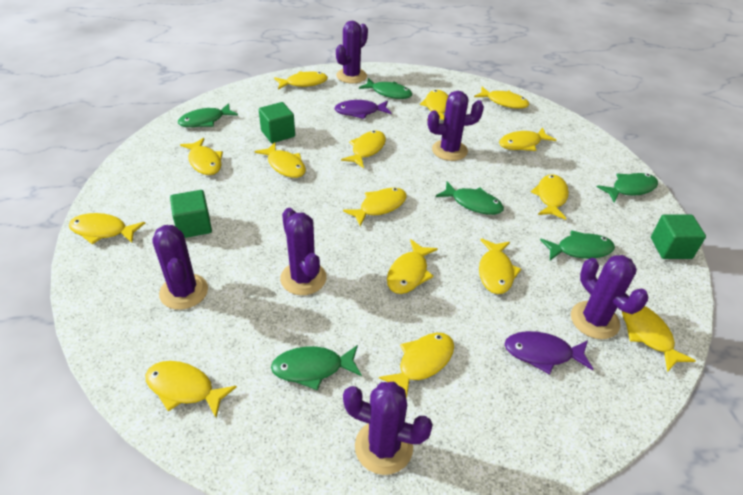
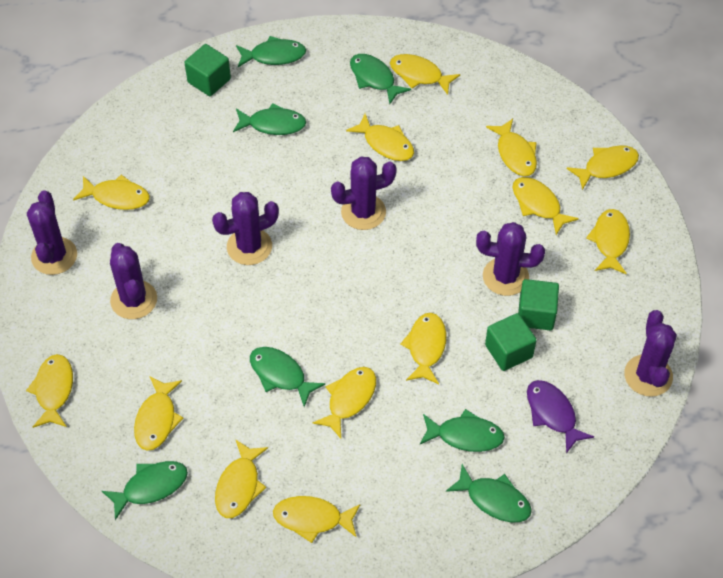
green fish: [178,103,238,127] [271,345,362,390] [359,78,412,99] [436,182,504,215] [540,230,615,260] [597,173,658,202] = 6 -> [102,461,188,520] [233,103,306,135] [236,36,306,67] [250,347,325,407] [350,54,411,104] [420,409,505,452] [446,464,532,522] = 7
purple fish: [334,100,391,119] [505,331,593,375] = 2 -> [527,380,594,453] = 1
yellow fish: [69,213,145,244] [145,361,237,418] [180,138,223,175] [254,143,306,178] [274,71,328,89] [341,131,386,168] [343,188,407,226] [379,333,454,399] [387,239,438,294] [420,90,448,120] [474,87,529,109] [479,238,521,294] [499,127,556,151] [531,174,569,220] [622,306,696,372] = 15 -> [26,354,73,428] [73,175,150,210] [134,376,183,450] [215,440,268,518] [273,496,361,543] [312,367,376,438] [346,114,414,161] [390,54,460,95] [400,313,446,384] [486,119,537,176] [513,177,579,235] [567,145,639,190] [586,209,630,274] = 13

